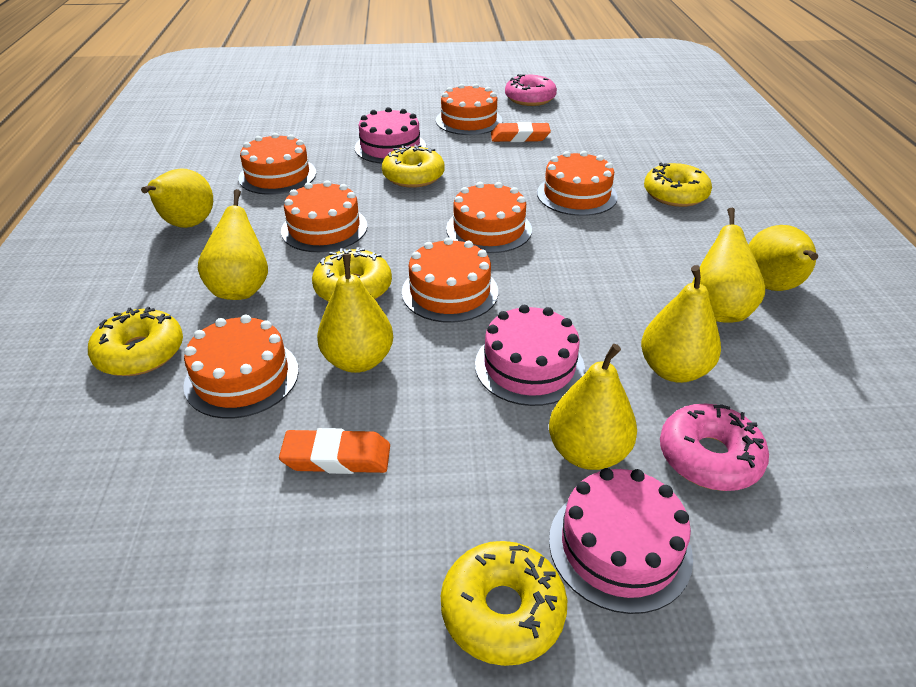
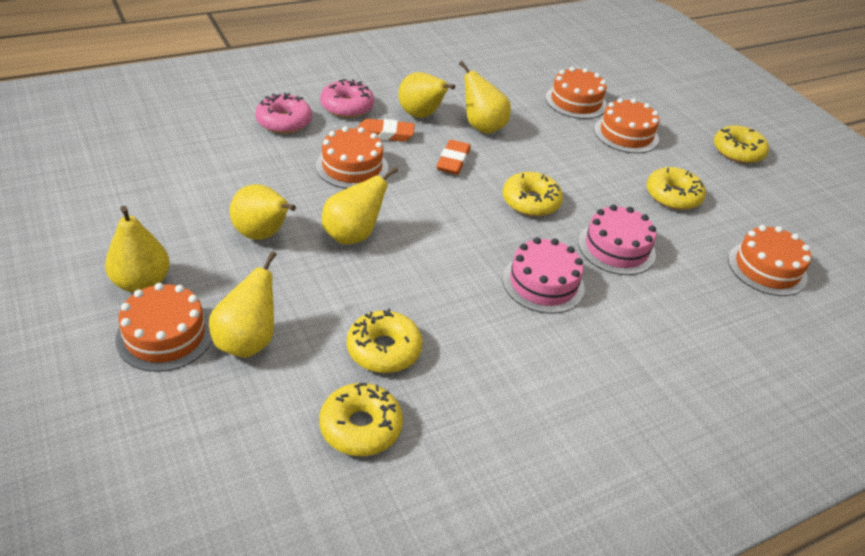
orange cake: [183,315,299,419] [238,133,316,195] [281,180,367,252] [402,238,498,323] [436,84,502,135] [446,182,532,253] [537,151,618,216] = 7 -> [115,283,212,372] [316,126,388,189] [546,67,607,119] [594,98,660,153] [728,225,811,296] = 5
pink cake: [354,107,426,164] [475,305,585,406] [549,468,693,614] = 3 -> [502,237,585,314] [578,205,656,275] = 2
yellow pear: [141,168,213,228] [198,189,268,300] [317,254,393,373] [549,344,637,470] [641,265,721,383] [692,208,765,323] [749,225,818,291] = 7 -> [105,206,170,293] [209,251,277,358] [230,184,296,240] [322,167,398,244] [398,72,455,118] [459,61,511,134] = 6

